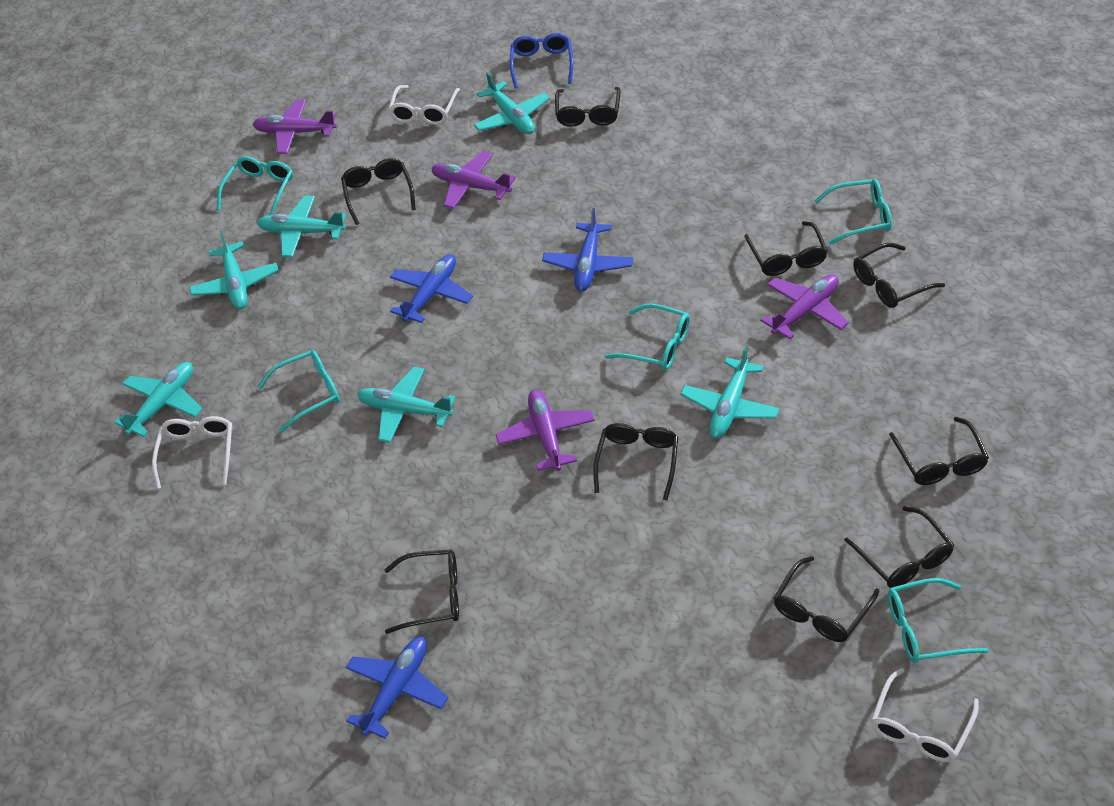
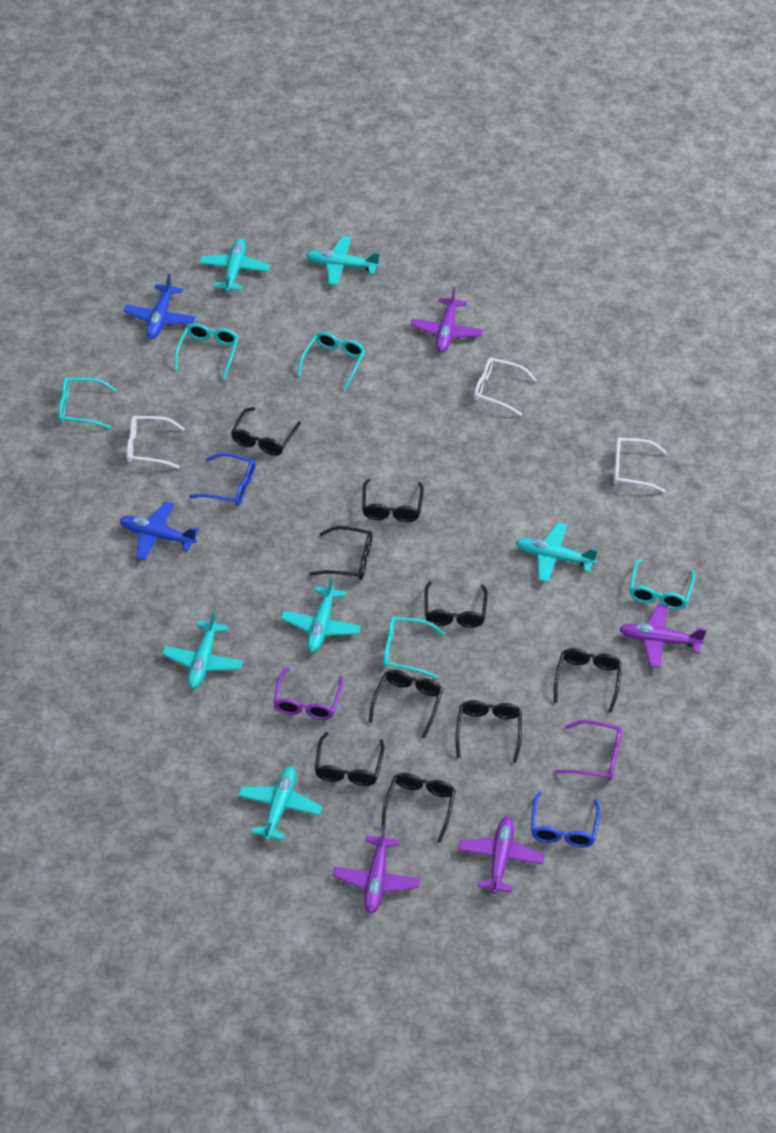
blue glasses: [510,33,573,89] = 1 -> [189,453,256,506] [531,791,600,848] = 2
blue plane: [346,637,448,739] [390,254,473,323] [542,208,633,292] = 3 -> [120,502,199,561] [124,274,196,339] = 2
purple glasses: none = 0 -> [273,667,343,720] [554,720,622,781] = 2

